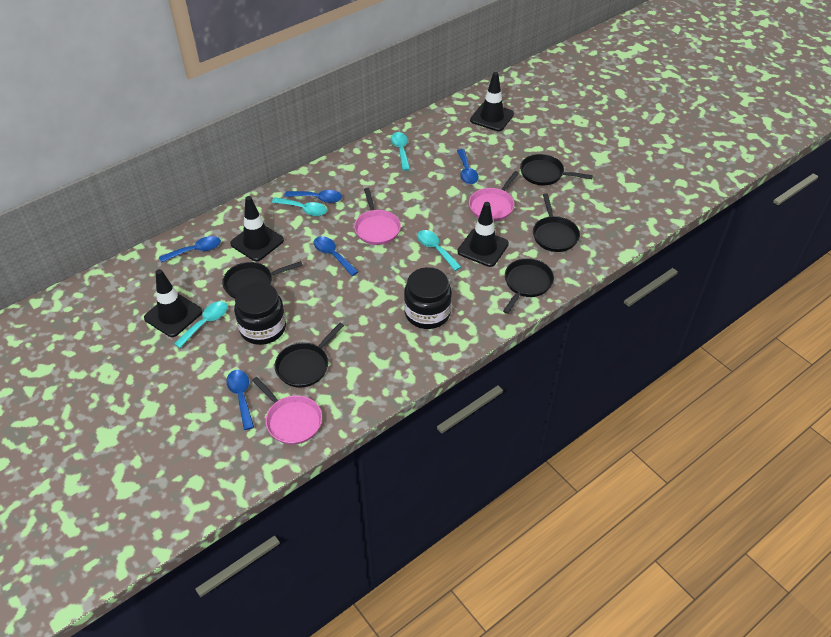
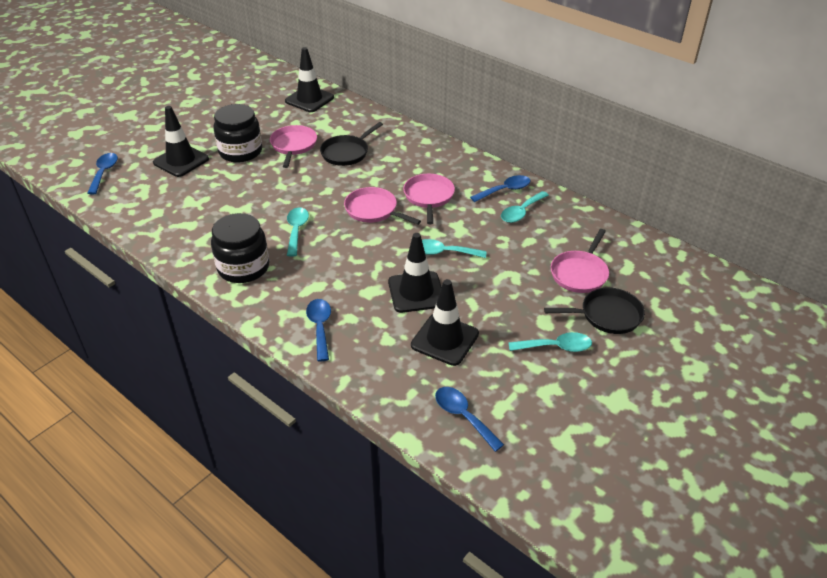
black pan: [222,261,303,299] [275,323,344,388] [503,258,554,314] [520,154,593,186] [533,193,580,252] = 5 -> [320,122,383,166] [544,288,645,334] = 2
blue spoon: [159,236,221,263] [226,370,254,430] [284,190,342,203] [314,236,358,276] [457,149,479,184] = 5 -> [87,153,118,195] [306,299,331,361] [435,387,504,452] [470,175,530,202] = 4
pink pan: [252,377,322,445] [354,188,401,245] [469,171,519,222] = 3 -> [270,125,317,168] [344,187,421,225] [403,174,455,224] [551,229,609,293] = 4

